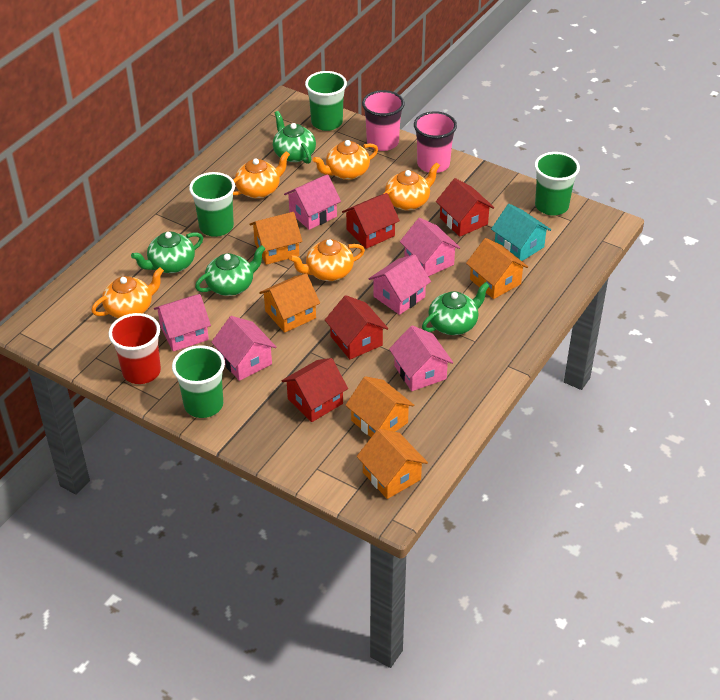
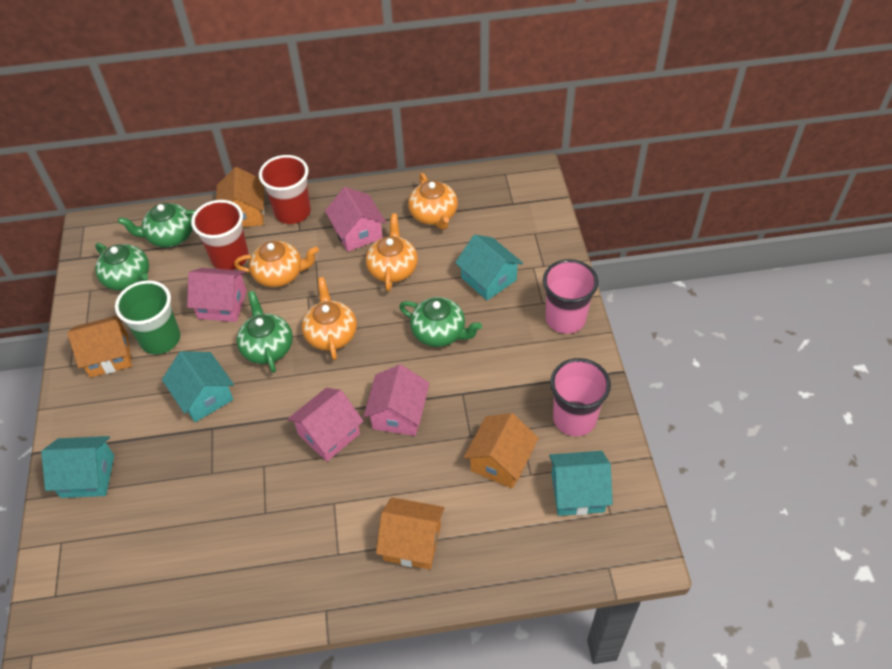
green cup: [172,345,225,418] [189,172,235,237] [305,71,347,131] [534,152,580,216] = 4 -> [115,280,180,354] = 1
orange house: [249,212,303,265] [259,274,320,333] [345,376,414,437] [357,429,428,499] [466,238,528,299] = 5 -> [67,316,132,378] [216,167,264,227] [376,497,445,570] [464,413,539,489] = 4
orange teapot: [91,267,164,318] [233,151,290,199] [289,239,365,281] [312,140,378,180] [383,162,440,210] = 5 -> [234,241,319,287] [302,277,357,360] [366,214,418,291] [408,173,458,230] = 4
pink house: [154,294,211,351] [211,316,276,381] [284,174,341,230] [368,254,431,315] [389,325,453,391] [400,218,460,276] = 6 -> [187,268,247,322] [288,388,363,461] [325,187,386,252] [363,365,430,436] = 4
red cup: [108,313,161,384] = 1 -> [191,200,249,270] [259,155,311,224] = 2
red house: [281,358,348,422] [325,295,388,359] [342,193,400,249] [436,178,494,237] = 4 -> none = 0
turquoise house: [491,204,551,261] = 1 -> [41,436,114,498] [162,351,234,422] [455,235,523,300] [549,451,613,516] = 4

